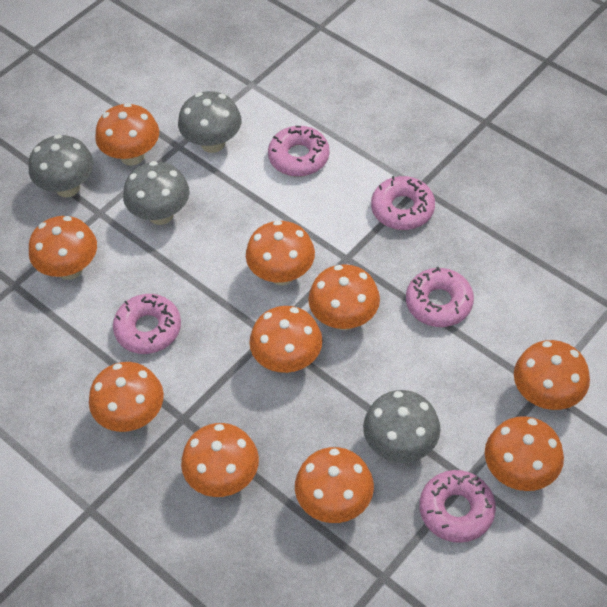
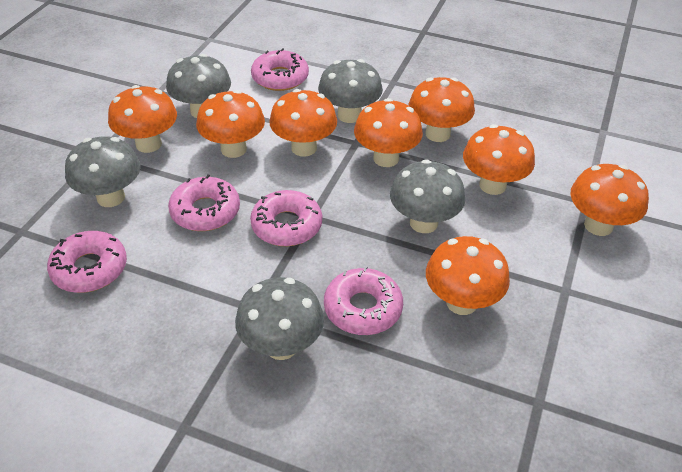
grey mushroom: [29,134,94,197] [123,161,190,225] [178,91,241,153] [363,390,440,463] = 4 -> [65,136,141,207] [166,54,231,118] [235,277,324,360] [318,59,383,123] [390,159,466,233] = 5
orange mushroom: [29,216,97,280] [89,362,164,432] [95,103,159,166] [181,423,259,497] [246,220,315,285] [249,306,323,373] [295,447,374,523] [308,264,380,330] [485,416,564,491] [514,340,590,410] = 10 -> [108,85,177,153] [196,90,265,158] [269,89,337,157] [354,98,423,167] [409,77,475,142] [426,236,510,315] [463,124,535,195] [570,164,649,236] = 8

